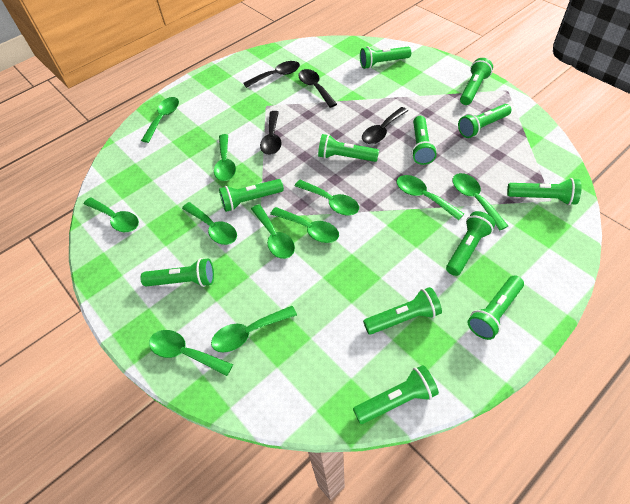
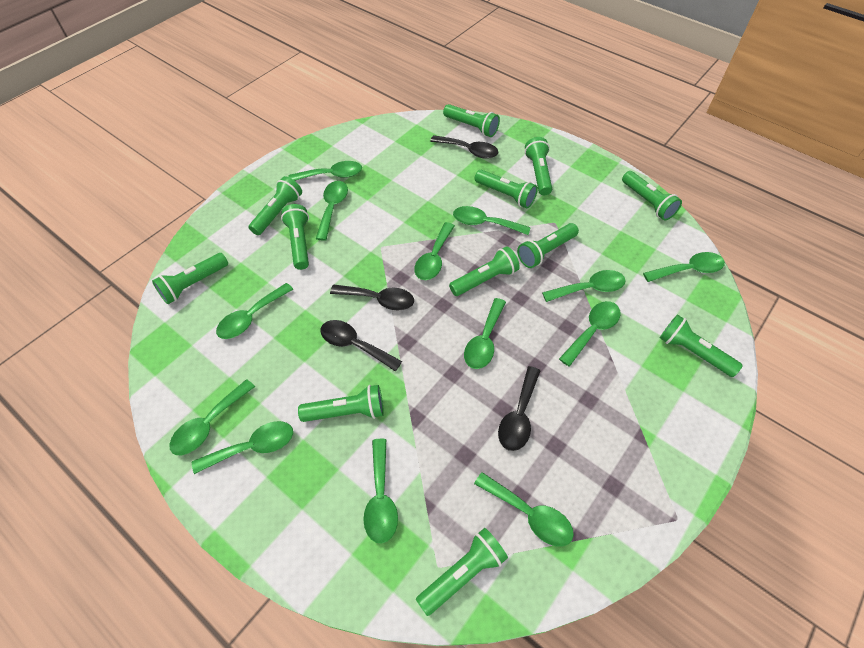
green spoon: [84,197,139,232] [141,97,179,143] [149,330,233,376] [182,202,237,245] [211,306,297,353] [214,134,236,181] [251,204,295,259] [270,207,339,243] [295,180,359,215] [397,175,464,220] [453,173,508,230] = 11 -> [169,379,255,455] [192,421,293,474] [216,283,294,339] [289,161,362,181] [316,181,348,241] [363,438,398,544] [414,222,455,280] [453,206,531,235] [464,298,506,369] [474,472,574,546] [542,270,626,302] [559,301,621,367] [643,252,725,282] = 13

